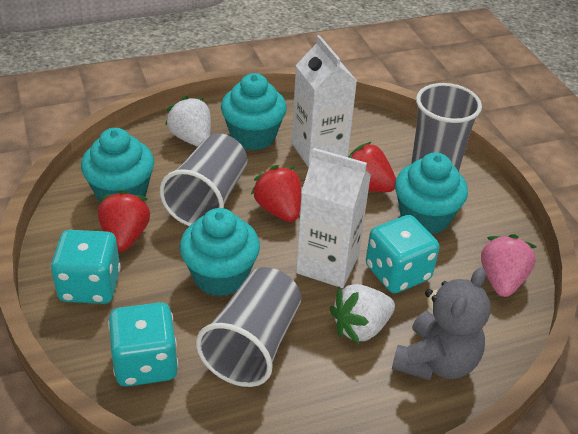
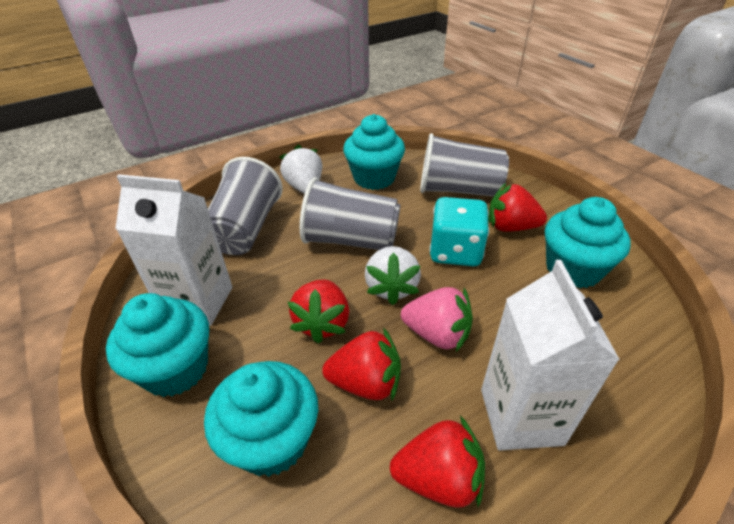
grey teddy bear: [392,267,491,380] = 1 -> none = 0
red strawberry: [98,190,150,252] [251,165,301,222] [348,142,396,192] = 3 -> [288,279,349,344] [322,327,401,400] [390,415,485,508] [488,183,547,232] = 4
turquoise dice: [51,230,121,304] [108,302,178,387] [366,215,439,293] = 3 -> [429,197,489,266] = 1

